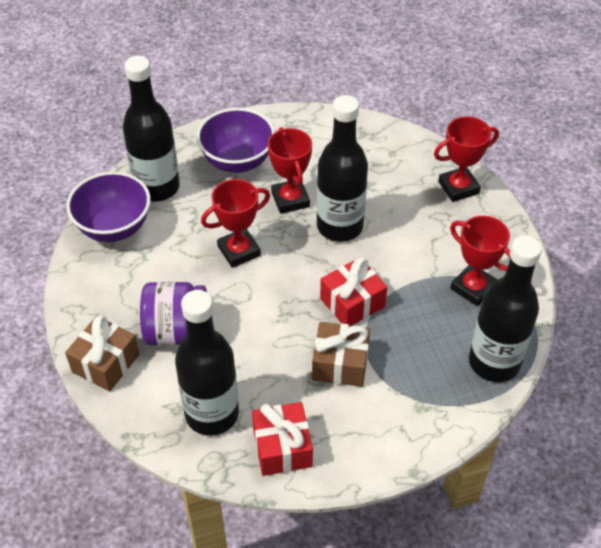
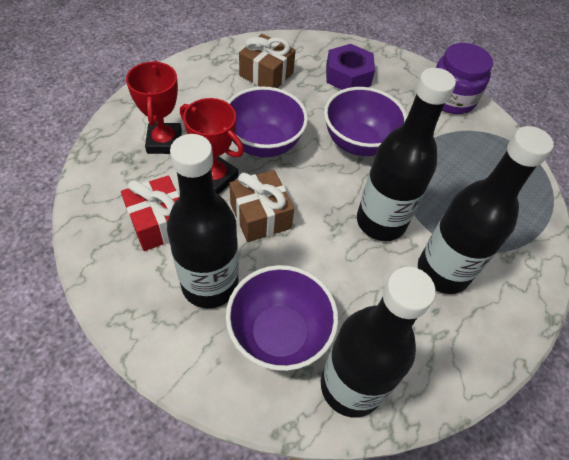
purple bowl: [66,172,151,242] [197,108,275,173] = 2 -> [226,265,338,371] [227,87,308,157] [324,87,407,156] = 3
purple nut: none = 0 -> [326,44,375,90] = 1
red gift: [252,402,313,476] [320,257,387,326] = 2 -> [121,175,180,251] = 1
red trophy: [201,179,270,268] [268,127,312,214] [434,116,499,202] [450,216,511,306] = 4 -> [126,61,182,154] [180,98,244,195] = 2

